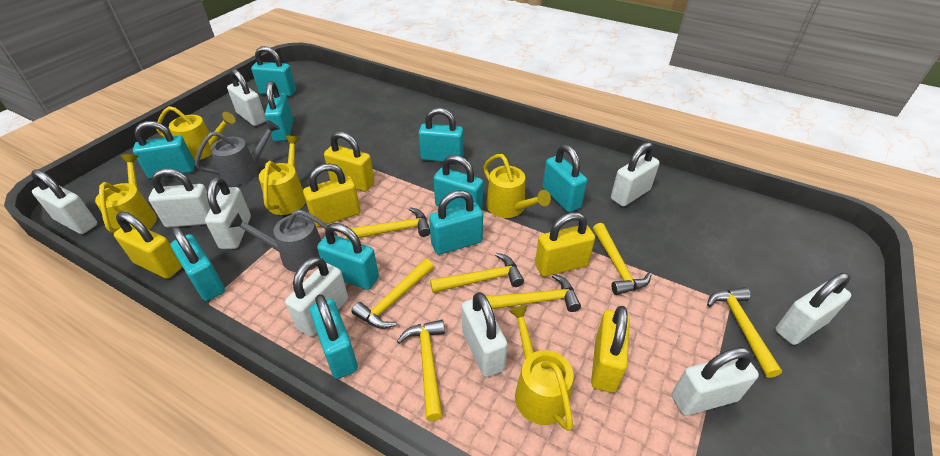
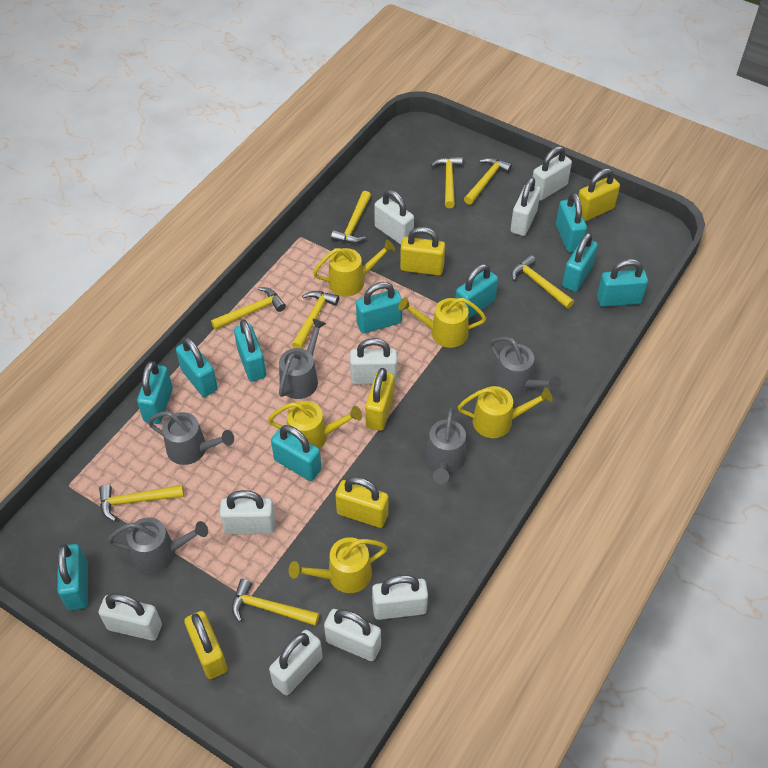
grey watering can: [195,120,280,186] [229,210,338,272] = 2 -> [108,517,208,573] [148,411,234,465] [279,319,326,399] [426,407,466,484] [490,337,561,395] = 5
yellow hammer: [346,207,430,240] [351,259,434,329] [397,320,445,421] [430,253,524,293] [486,274,581,312] [593,223,651,295] [707,287,782,378] = 7 -> [99,485,184,521] [211,287,286,330] [232,579,320,626] [292,291,339,348] [331,191,371,244] [431,156,463,208] [464,157,512,205] [511,255,574,309] = 8

